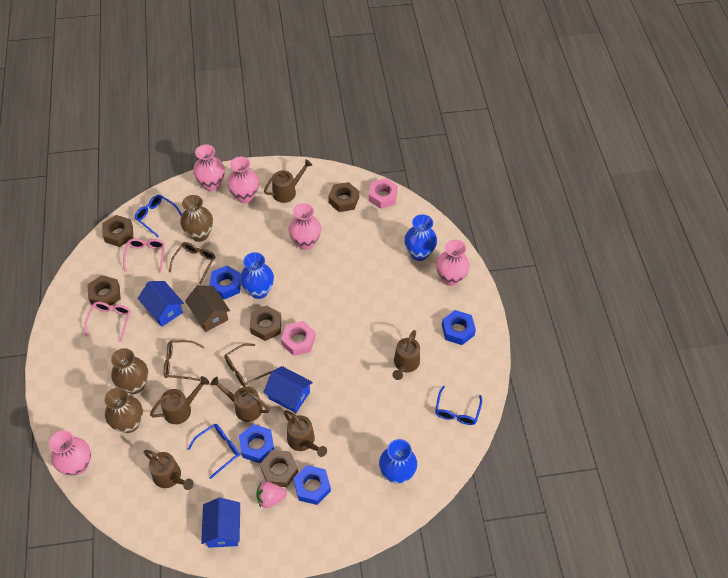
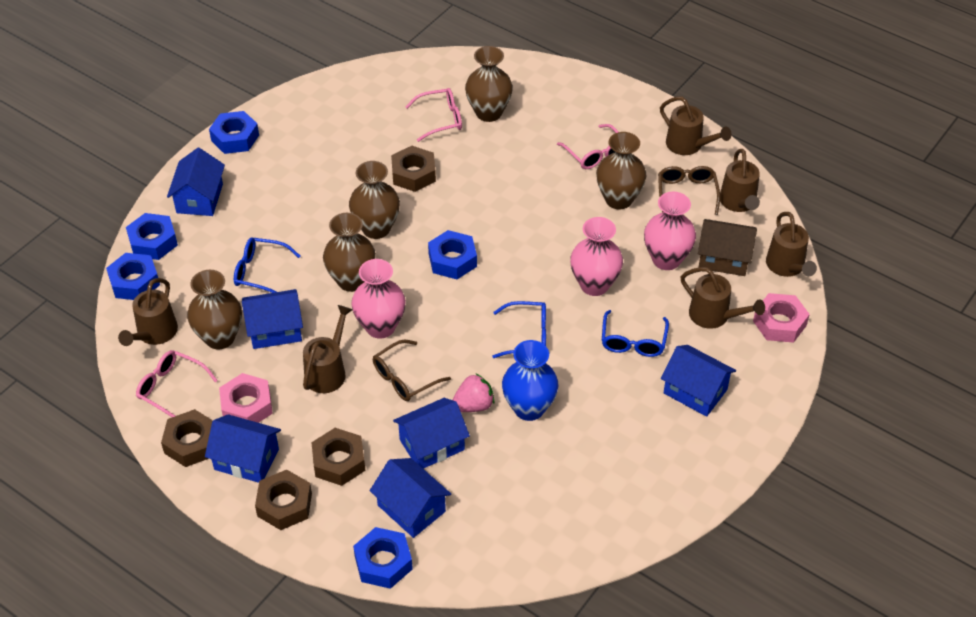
blue house: [138,281,184,327] [201,498,240,548] [263,366,313,413] = 3 -> [167,148,225,216] [205,414,281,483] [242,289,303,349] [370,458,451,538] [393,398,470,469] [661,345,736,417] = 6
blue nut: [209,266,241,299] [239,424,274,463] [293,465,331,505] [442,310,476,345] = 4 -> [106,253,160,300] [126,213,178,260] [209,111,259,154] [353,527,413,589] [428,230,477,279] = 5
blue vase: [240,252,274,299] [379,439,417,484] [404,214,437,261] = 3 -> [502,340,558,421] = 1
brown glasses: [164,340,205,381] [169,242,215,284] [224,343,274,387] = 3 -> [373,340,451,401] [658,166,720,215] = 2
brown nut: [87,275,121,305] [102,215,134,247] [250,306,281,341] [260,450,298,487] [328,182,359,212] = 5 -> [161,409,213,467] [255,470,312,530] [311,428,365,486] [391,146,436,192] = 4
brown vase: [105,388,143,433] [111,348,148,394] [180,195,213,242] = 3 -> [187,270,242,350] [323,213,376,292] [349,161,400,239] [465,46,513,122] [596,132,646,209] = 5
pink glasses: [84,302,131,342] [123,239,165,273] = 2 -> [136,350,218,417] [406,88,462,142] [557,124,618,169] = 3
pink vase: [49,430,91,475] [193,144,225,191] [227,157,259,203] [289,203,321,250] [436,240,470,286] = 5 -> [351,259,406,339] [570,217,623,296] [644,192,696,270] = 3

